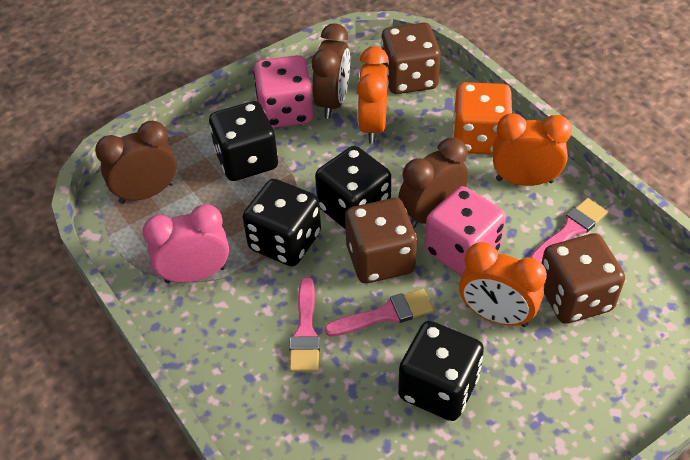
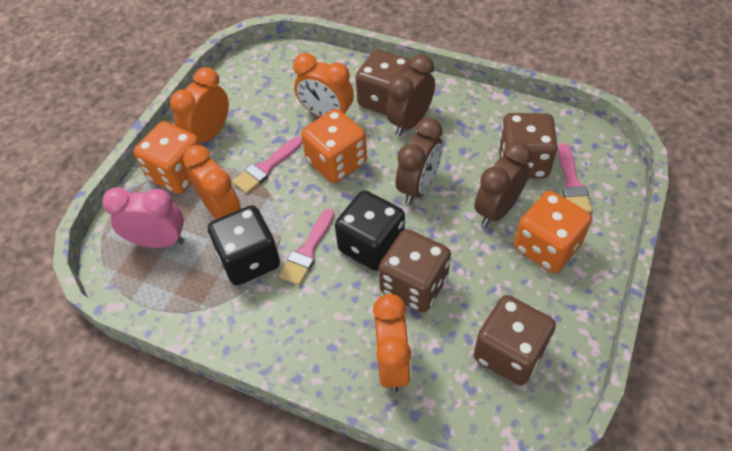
black dice: [209,101,278,181] [243,179,321,267] [315,146,391,230] [398,321,484,421] = 4 -> [208,205,280,286] [335,190,405,271] = 2
brown dice: [345,198,417,283] [381,23,441,94] [542,233,625,324] = 3 -> [356,49,411,115] [379,229,451,312] [473,295,556,385] [498,113,558,178] = 4
orange clock: [357,46,389,144] [459,242,547,327] [493,113,572,186] = 3 -> [170,67,229,143] [183,145,241,219] [293,53,354,117] [373,294,411,392] = 4
orange dice: [452,82,512,155] = 1 -> [134,121,201,194] [301,109,367,183] [514,191,592,273] = 3
pink dice: [254,55,313,128] [425,186,506,276] = 2 -> none = 0

